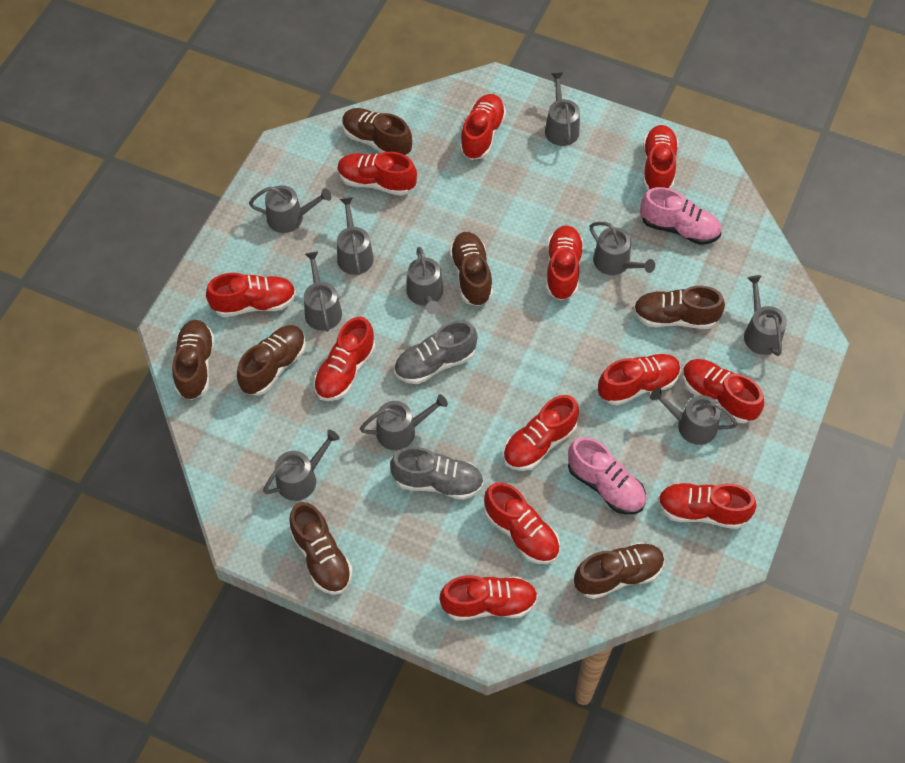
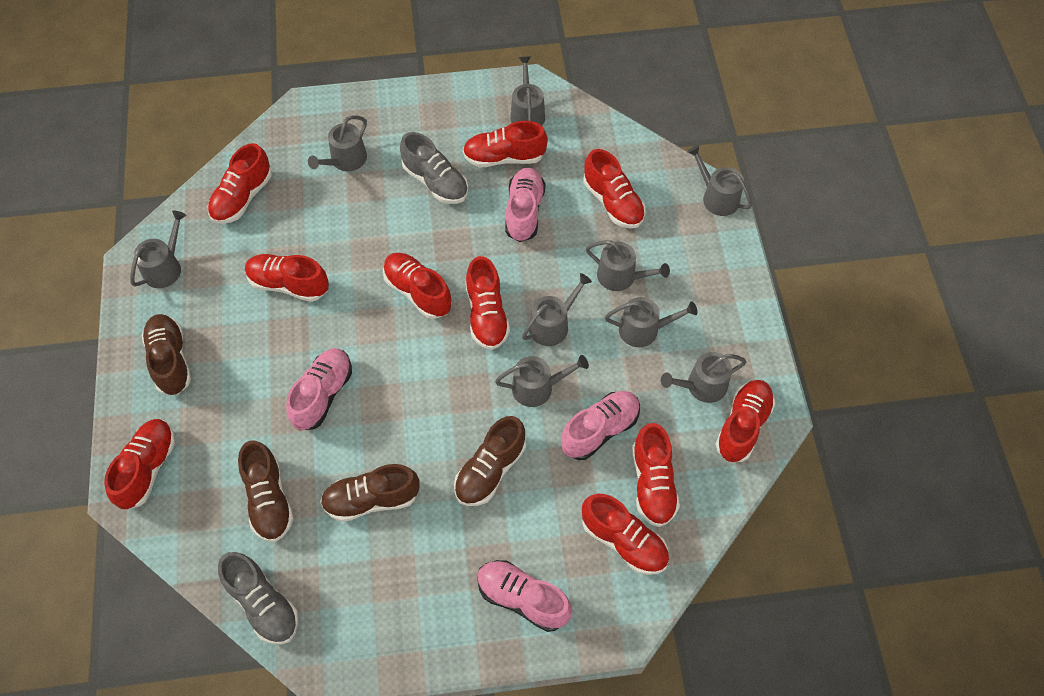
brown shoe: [172,320,215,400] [237,325,306,395] [289,502,353,595] [342,108,412,155] [449,232,493,306] [574,542,665,599] [633,286,725,329] = 7 -> [141,314,191,395] [238,440,294,542] [320,464,420,522] [454,416,526,506] = 4
grey watering can: [249,185,331,233] [263,430,340,501] [304,252,342,332] [337,197,374,275] [360,394,448,450] [406,247,443,314] [545,72,580,146] [590,222,655,275] [650,387,737,445] [744,275,787,356] = 10 -> [130,210,186,288] [308,115,367,171] [495,355,589,407] [510,57,545,126] [522,273,592,346] [586,240,670,291] [605,297,698,347] [661,352,746,403] [687,145,752,216] = 9
pink shoe: [568,437,646,515] [640,187,721,245] = 2 -> [286,348,352,430] [477,560,572,632] [505,168,546,242] [561,391,640,460] = 4
red shoe: [206,273,296,317] [313,317,375,401] [337,152,417,196] [439,575,538,621] [460,94,506,160] [484,482,560,564] [503,395,579,471] [546,226,584,300] [598,354,681,405] [643,125,678,190] [658,483,757,529] [682,359,764,423] = 12 -> [104,419,176,509] [207,143,272,224] [245,254,329,302] [383,253,452,319] [463,121,548,167] [466,256,510,350] [582,494,669,575] [583,149,646,229] [632,423,680,527] [715,380,775,462] = 10

